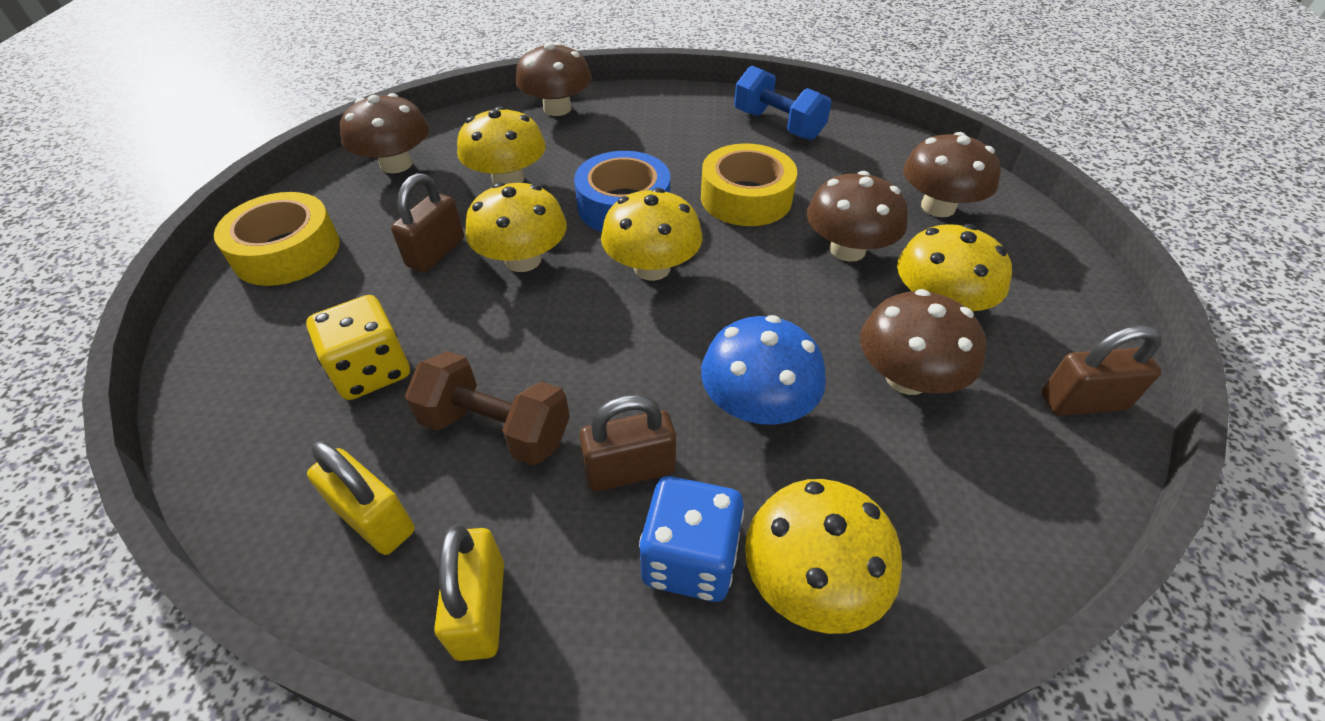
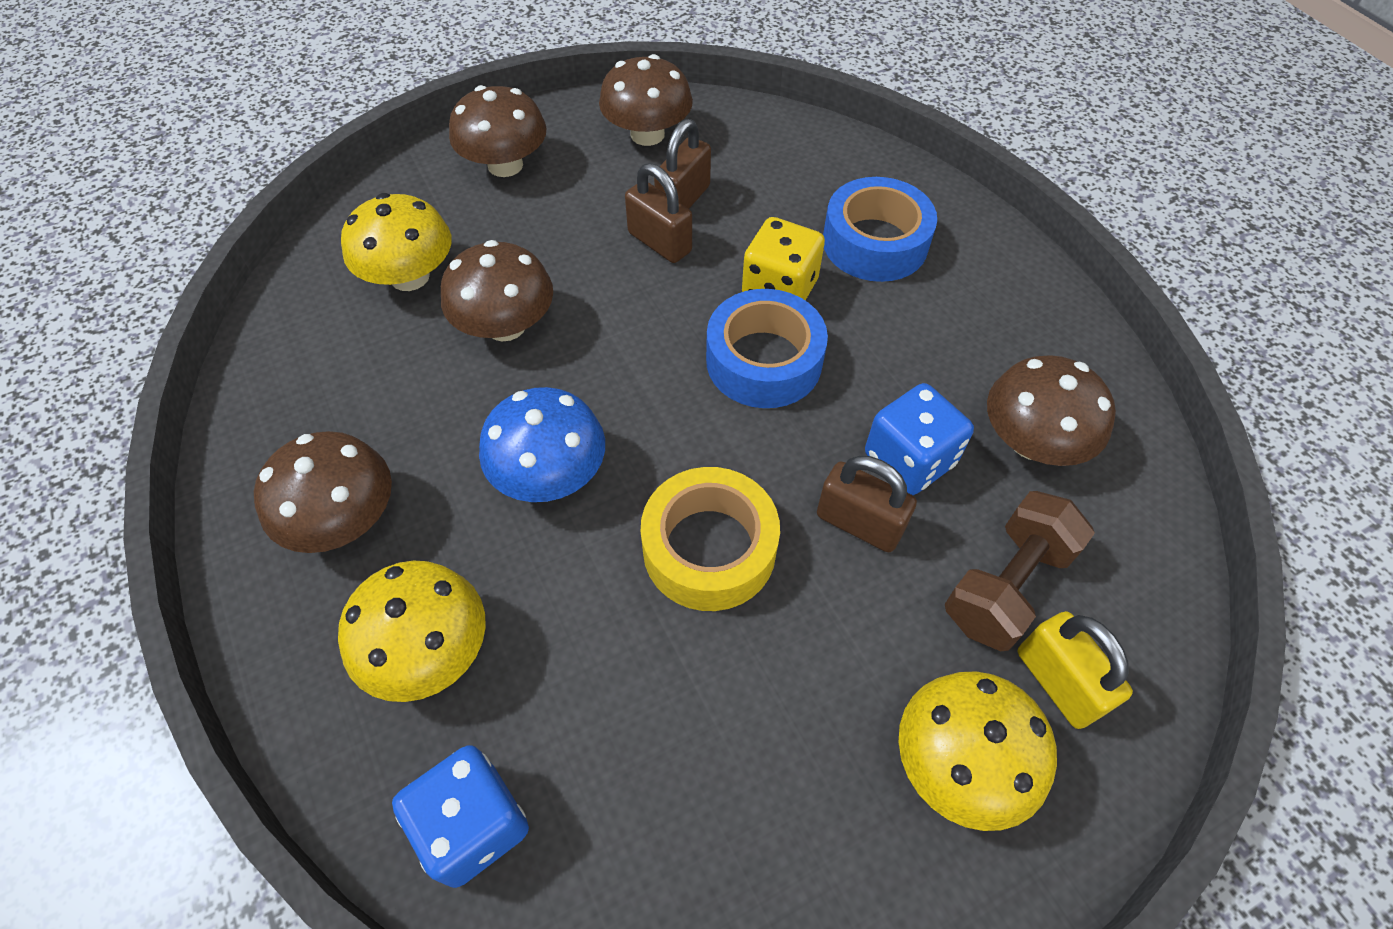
blue dice: [639,476,744,602] = 1 -> [392,745,529,888] [865,383,974,495] = 2
blue dumbbell: [734,66,832,140] = 1 -> none = 0
blue tape: [574,151,670,232] = 1 -> [706,289,828,408] [823,177,937,282] = 2
yellow mushroom: [457,106,546,185] [465,182,567,272] [601,188,702,281] [745,479,902,634] [897,224,1012,311] = 5 -> [338,561,486,702] [341,193,451,291] [899,672,1057,831] = 3
yellow padlock: [307,441,415,555] [434,525,504,661] = 2 -> [1017,611,1133,729] = 1
yellow tape: [214,192,340,286] [701,143,797,226] = 2 -> [641,467,780,611] = 1

